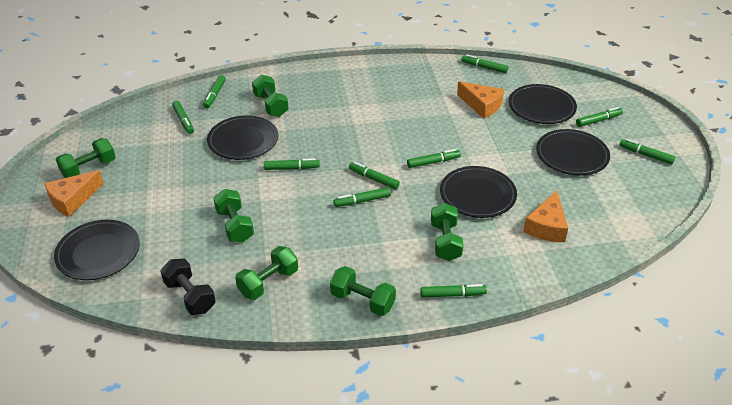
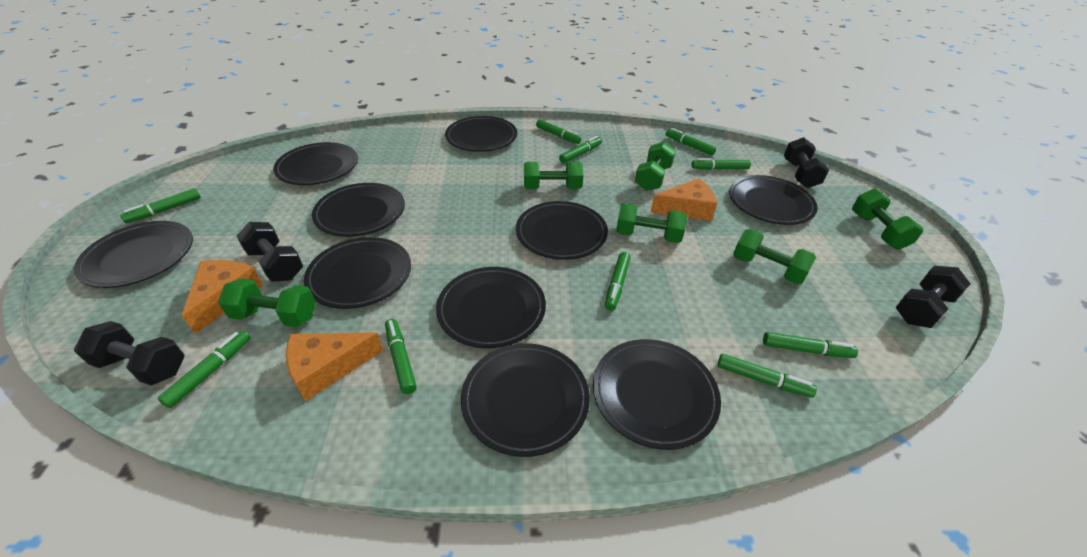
black dumbbell: [160,258,216,315] = 1 -> [74,321,185,386] [237,222,303,282] [784,137,829,188] [895,266,971,328] = 4
black plate: [54,220,140,280] [207,115,278,160] [440,166,517,218] [509,84,577,124] [536,129,610,176] = 5 -> [74,221,193,288] [273,142,358,185] [304,237,411,309] [312,183,405,237] [436,267,546,348] [445,116,517,152] [461,343,590,457] [516,201,608,260] [593,339,721,450] [729,175,818,225] = 10

